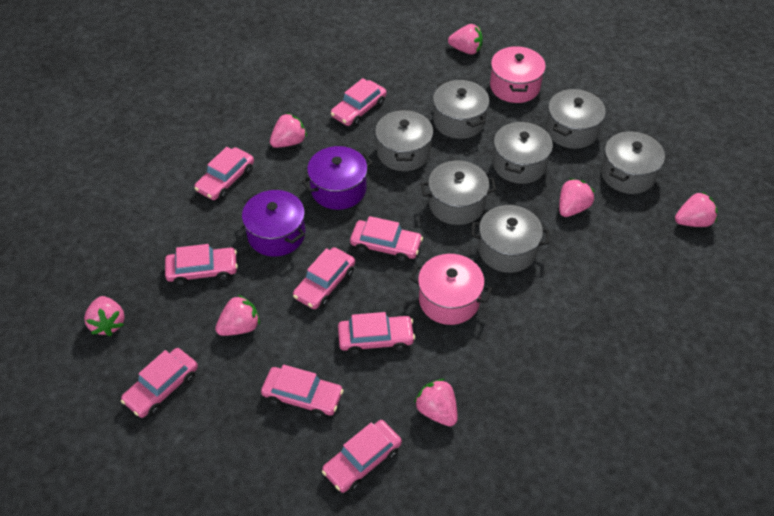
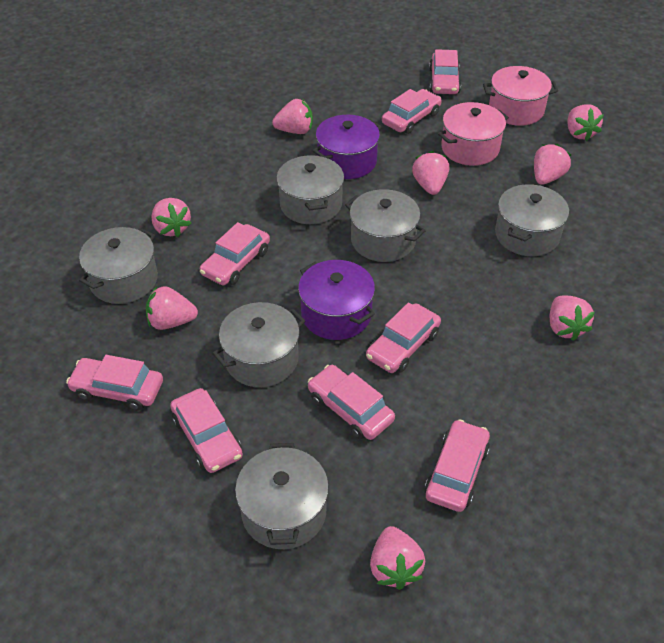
grey pot: [375,109,433,171] [421,161,496,225] [433,80,489,139] [471,205,549,273] [493,121,553,184] [546,89,606,149] [601,131,665,194] = 7 -> [79,227,158,304] [212,302,305,387] [235,443,329,549] [276,155,344,224] [345,189,426,262] [495,184,569,256] = 6
pink car: [121,348,198,418] [165,244,238,286] [194,147,254,200] [261,365,344,418] [293,247,355,309] [322,420,402,493] [331,78,386,126] [338,312,415,355] [350,216,423,262] = 9 -> [66,355,163,411] [170,388,243,473] [200,222,270,285] [308,365,395,440] [366,302,441,373] [382,89,442,134] [425,419,490,512] [429,49,461,94] = 8
pink strawberry: [84,296,125,336] [215,295,260,336] [270,113,307,148] [414,379,458,426] [448,24,483,55] [559,178,595,217] [675,192,718,227] = 7 -> [146,286,198,330] [151,198,192,237] [272,99,313,134] [370,526,425,590] [412,151,449,195] [534,144,571,185] [550,296,595,341] [567,104,604,141] = 8

